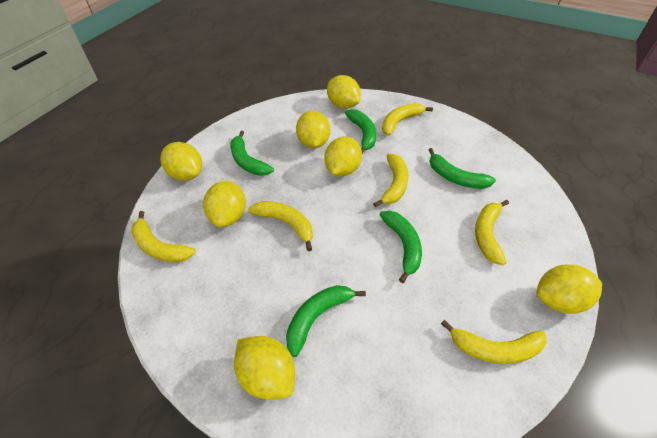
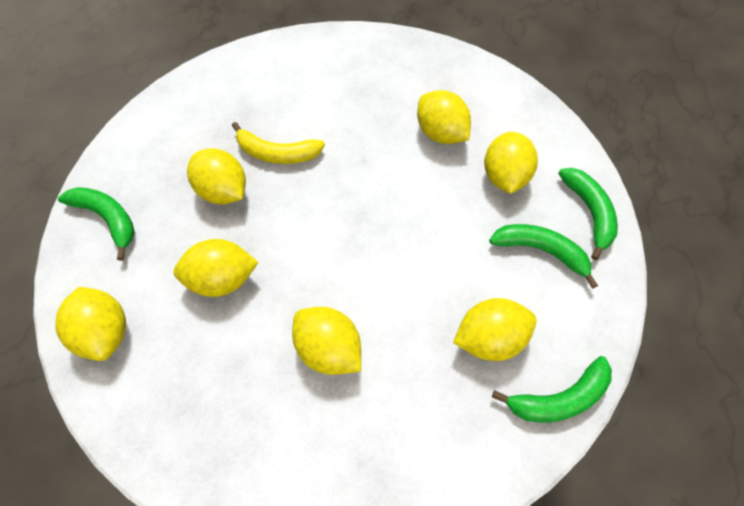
green banana: [230,131,274,176] [286,285,366,357] [345,109,376,153] [379,211,422,283] [428,148,496,189] = 5 -> [58,187,135,261] [489,224,598,289] [492,356,612,422] [558,168,618,260] = 4
yellow banana: [131,211,196,262] [248,201,313,251] [373,154,409,207] [382,103,433,136] [441,320,547,364] [475,200,509,265] = 6 -> [232,122,325,164] = 1

